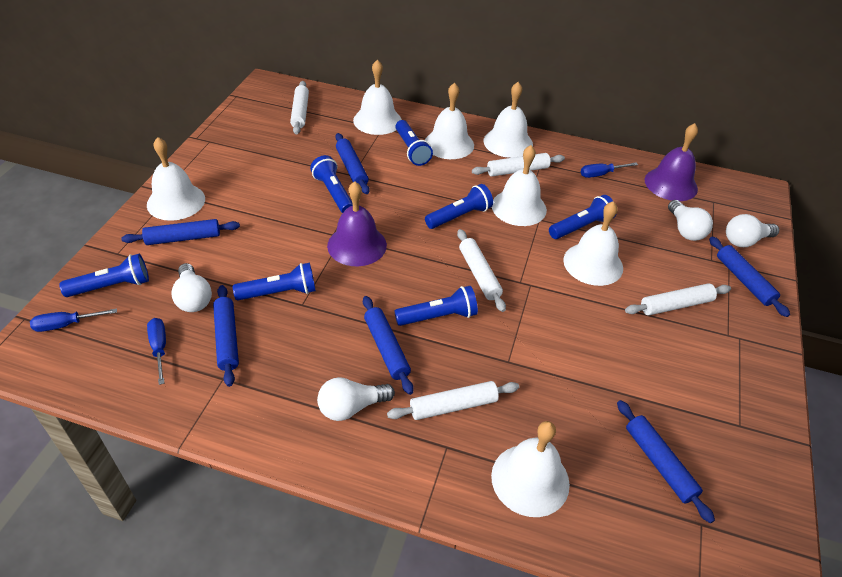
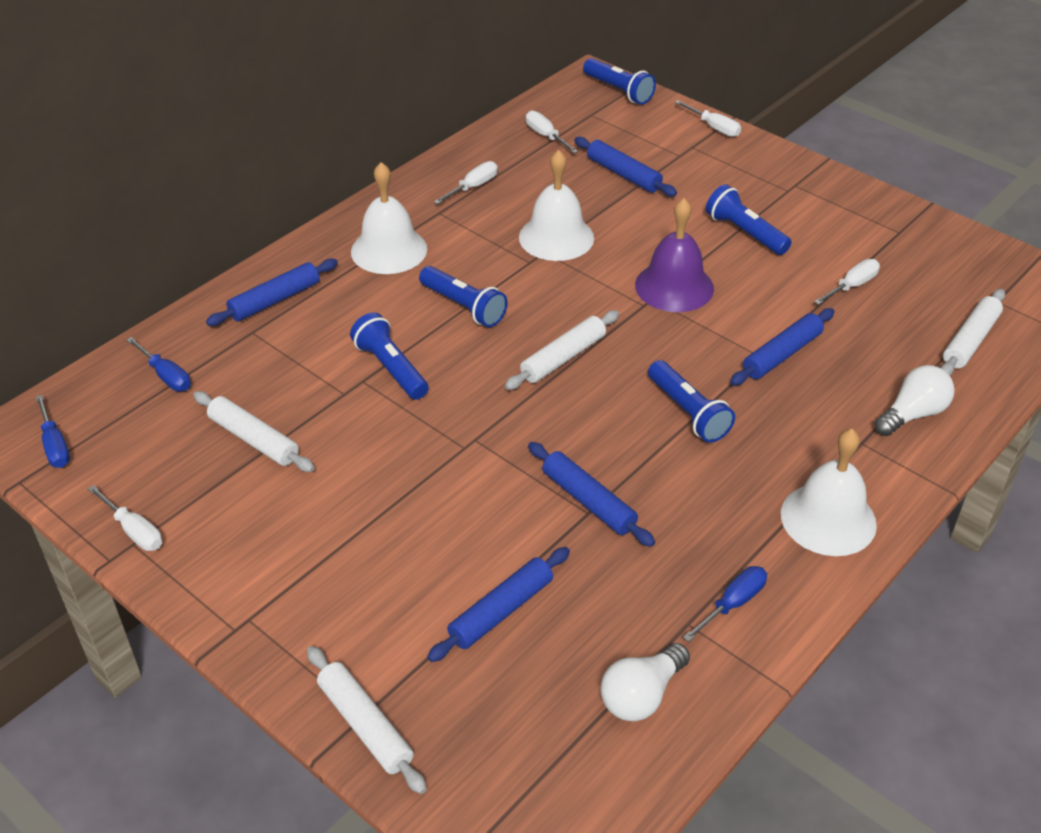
blue flashlight: [59,254,149,297] [233,263,316,301] [310,155,353,213] [394,286,478,326] [396,120,433,166] [425,184,493,229] [549,195,616,239] = 7 -> [350,312,429,400] [419,266,508,327] [583,58,656,105] [648,360,735,443] [706,184,792,255] = 5
blue rolling pin: [121,219,240,245] [213,285,239,387] [335,133,370,194] [363,296,414,395] [617,400,715,523] [709,237,790,317] = 6 -> [206,259,338,326] [427,547,570,662] [528,442,655,547] [574,137,677,197] [730,308,835,386] = 5
purple bell: [327,181,387,266] [645,123,698,201] = 2 -> [635,198,714,312] = 1
white bell: [147,137,205,221] [353,60,402,135] [425,83,474,159] [483,82,533,158] [491,421,570,517] [492,145,547,226] [563,201,623,286] = 7 -> [351,162,427,274] [519,150,594,261] [781,429,877,556] = 3
white light bulb: [171,263,212,312] [317,377,395,421] [668,200,713,241] [726,214,779,247] = 4 -> [600,643,690,721] [874,365,955,436] = 2
white rolling pin: [290,81,309,135] [387,381,519,420] [457,229,506,312] [472,153,565,177] [625,283,731,315] = 5 -> [193,391,315,472] [307,646,427,794] [505,310,619,390] [941,289,1005,375] = 4
white screwdriver: none = 0 -> [88,485,162,551] [434,161,498,204] [526,111,578,153] [675,100,741,137] [814,259,880,305] = 5

